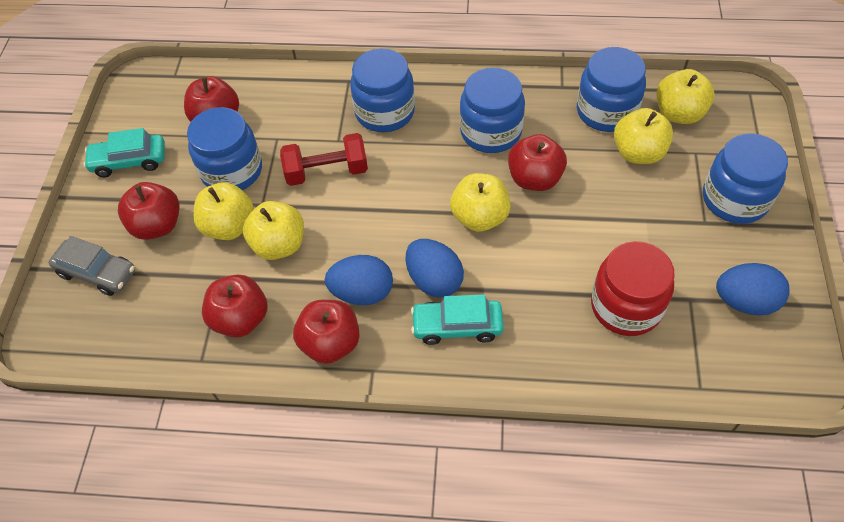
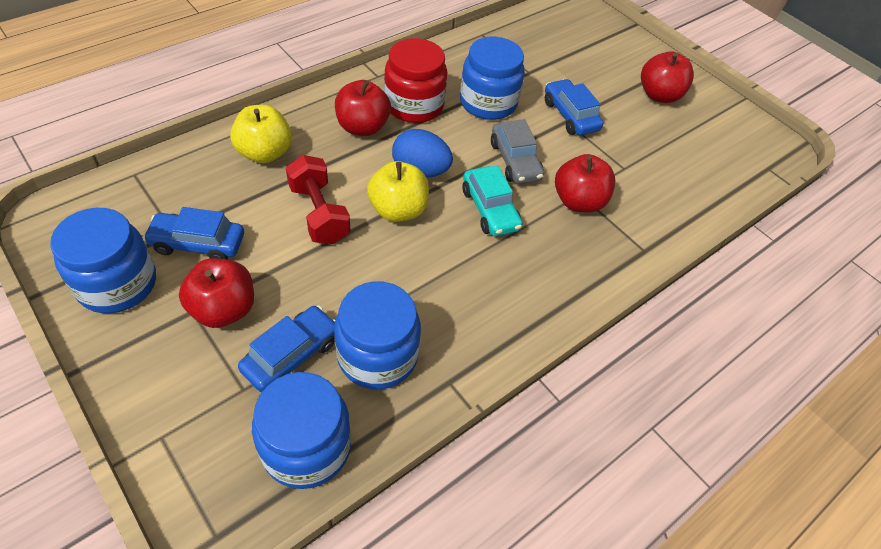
blue car: none = 0 -> [143,207,244,259] [238,305,335,392] [545,79,603,135] = 3
blue egg: [325,255,393,305] [406,239,464,298] [716,263,790,316] = 3 -> [392,129,453,178] = 1
blue jar: [187,107,262,190] [350,49,415,132] [460,68,525,153] [577,47,646,132] [703,133,788,224] = 5 -> [50,208,156,313] [252,372,351,489] [334,281,421,390] [460,37,525,120] = 4
red apple: [118,182,180,240] [184,76,239,122] [202,275,268,338] [293,300,360,364] [508,134,567,191] = 5 -> [179,258,254,328] [335,80,391,136] [555,154,615,212] [641,51,694,103] = 4
turquoise car: [83,128,165,177] [411,294,504,345] = 2 -> [462,165,522,236] = 1
yellow apple: [193,182,254,240] [243,201,304,260] [450,173,511,232] [614,108,673,164] [656,69,715,124] = 5 -> [230,105,292,163] [367,161,429,222] = 2

